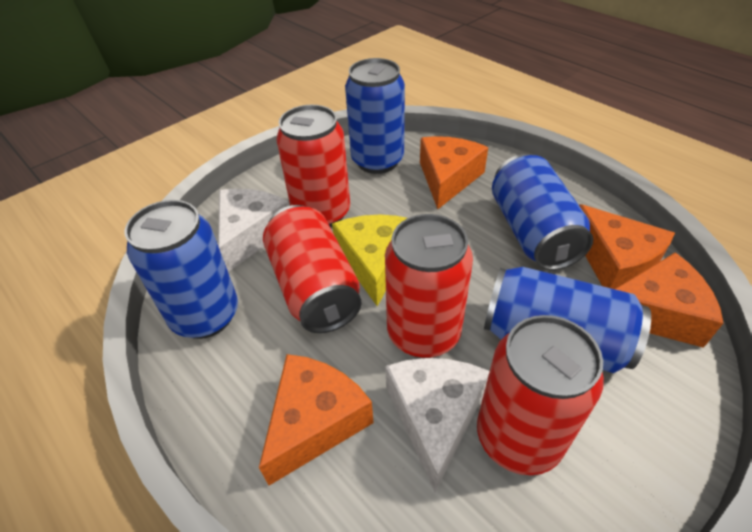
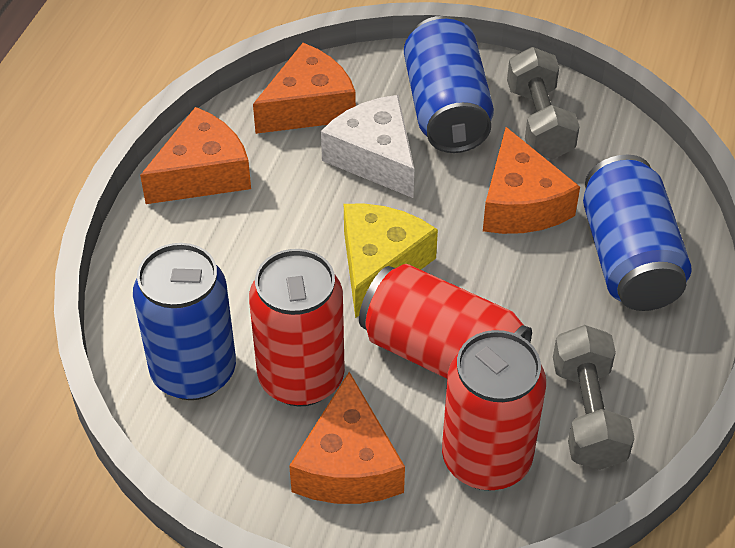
blue can: [125,200,238,339] [345,58,405,174] [484,267,651,373] [492,154,593,270] = 4 -> [133,243,236,400] [404,16,494,153] [583,155,692,311] = 3
grey dumbbell: none = 0 -> [507,47,580,159] [553,325,635,470] = 2
red can: [263,205,362,333] [276,105,350,227] [385,214,473,358] [477,315,604,475] = 4 -> [249,249,345,406] [359,264,532,379] [442,330,546,490] = 3
white cheese: [218,189,289,272] [385,358,490,492] = 2 -> [321,95,414,198] = 1

